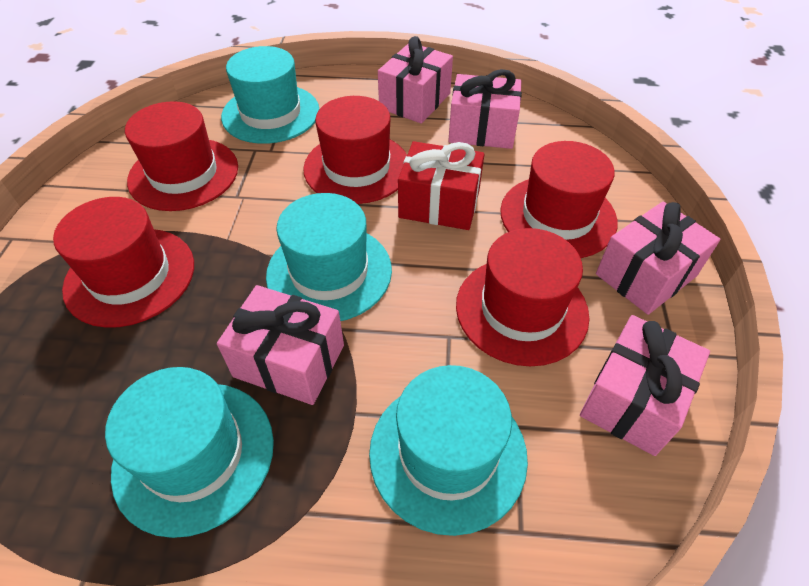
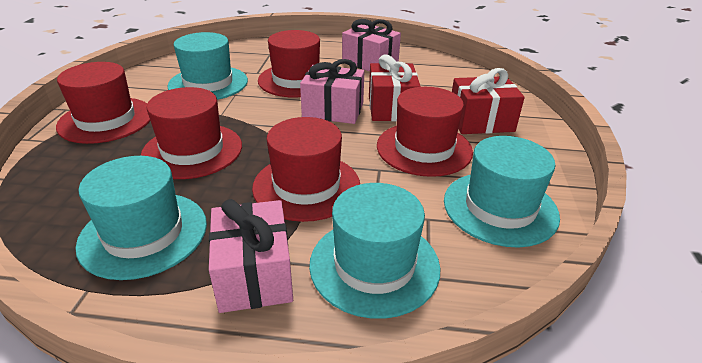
pink gift: [217,285,344,405] [378,36,453,124] [448,69,522,149] [580,315,710,456] [596,202,720,315] = 5 -> [209,199,293,313] [300,59,364,124] [342,19,401,72] = 3
red gift: [398,141,484,230] = 1 -> [369,55,421,121] [452,68,525,134] = 2

